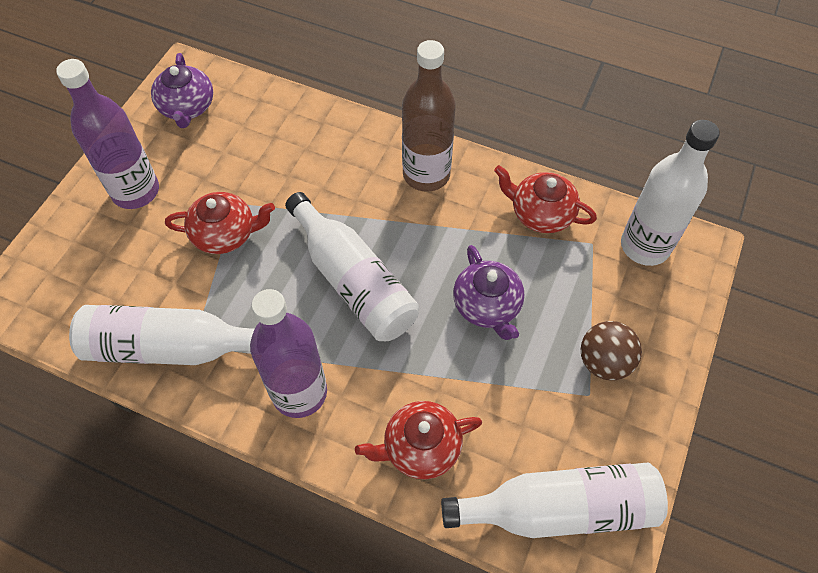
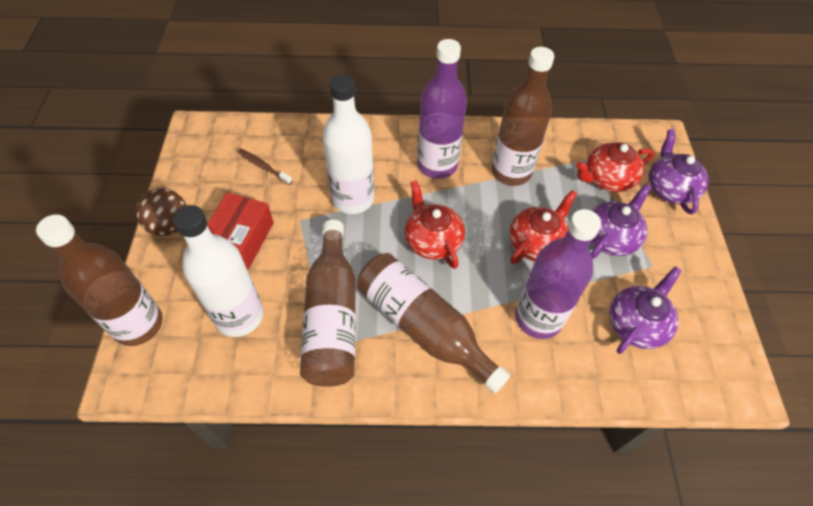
brown bottle: [402,40,456,192] = 1 -> [36,214,163,346] [300,220,356,387] [357,253,510,393] [491,47,554,186] = 4
brown toothbrush: none = 0 -> [238,149,292,185] = 1
purple teapot: [151,53,213,128] [453,245,525,340] = 2 -> [591,184,652,259] [609,267,682,354] [649,129,709,214] = 3
red box: none = 0 -> [207,192,274,269] = 1
white bottle: [69,305,255,365] [285,192,419,341] [441,463,668,538] [621,120,720,266] = 4 -> [173,205,263,337] [322,74,374,214] = 2

